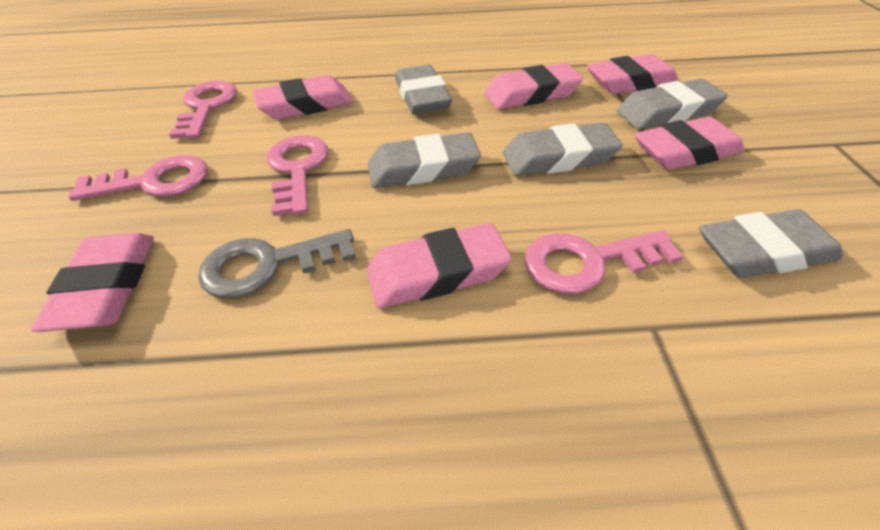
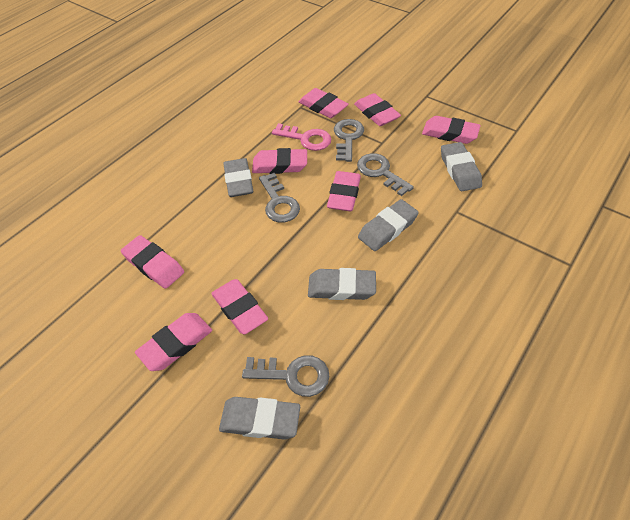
grey key: [198,229,356,298] = 1 -> [242,355,329,397] [259,173,300,223] [334,119,364,162] [357,153,414,196] = 4
pink eraser: [31,233,154,332] [253,75,353,120] [367,223,512,308] [485,63,583,109] [587,54,679,94] [634,117,745,170] = 6 -> [121,235,184,289] [135,313,212,371] [211,279,268,335] [252,148,307,174] [298,88,349,118] [327,171,361,211] [354,93,401,126] [422,116,481,144] = 8
pink key: [68,155,208,201] [169,81,237,139] [267,135,328,216] [524,230,683,294] = 4 -> [272,123,331,151] = 1

